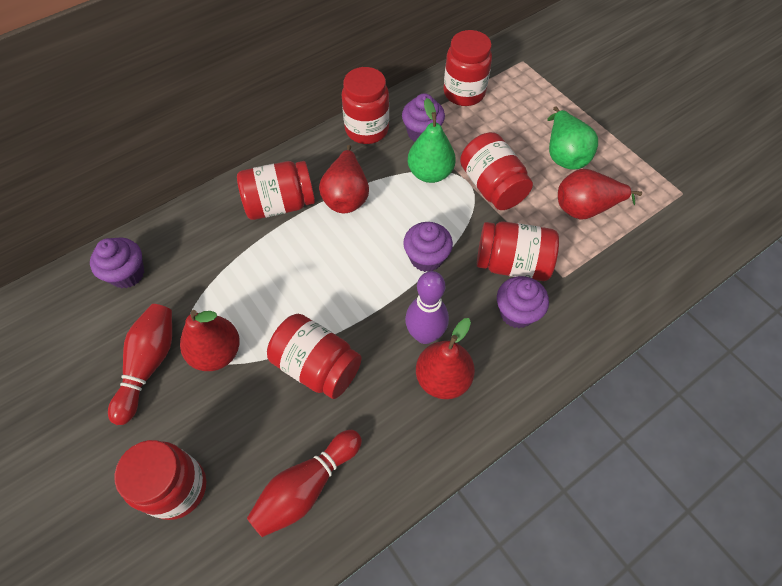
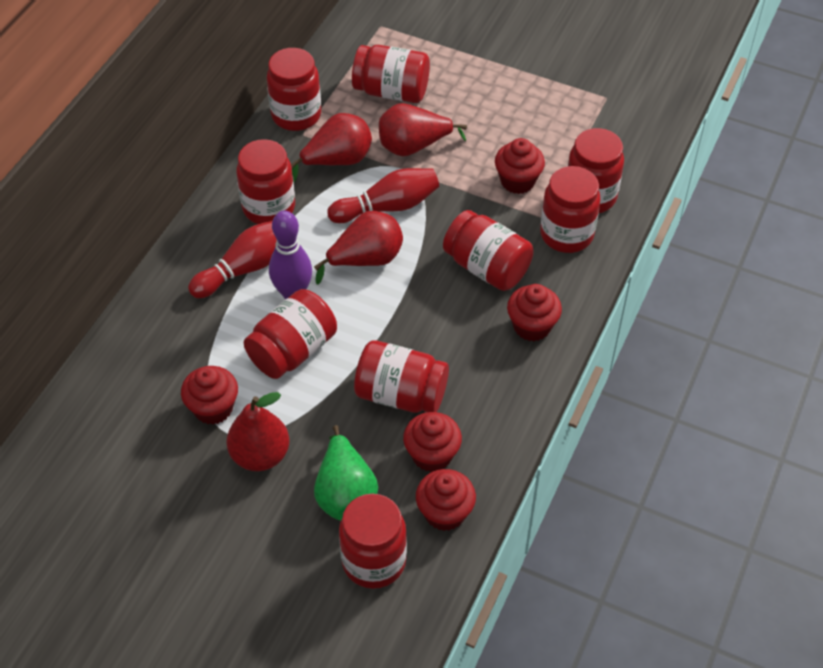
green pear: [408,98,456,183] [547,106,598,169] = 2 -> [314,425,378,521] = 1
purple cupcake: [90,238,144,288] [402,93,445,142] [403,222,453,272] [497,276,549,328] = 4 -> none = 0
red cupcake: none = 0 -> [181,366,238,425] [403,412,462,472] [416,469,476,531] [495,138,545,194] [507,284,562,341] = 5
red jar: [115,440,206,520] [237,161,315,220] [267,314,362,399] [342,67,389,144] [444,30,492,106] [460,132,533,210] [477,221,559,281] = 7 -> [236,139,295,224] [244,289,337,379] [267,48,321,131] [339,494,407,589] [352,45,430,103] [354,340,449,413] [443,210,534,291] [540,166,601,253] [568,128,624,213] = 9

